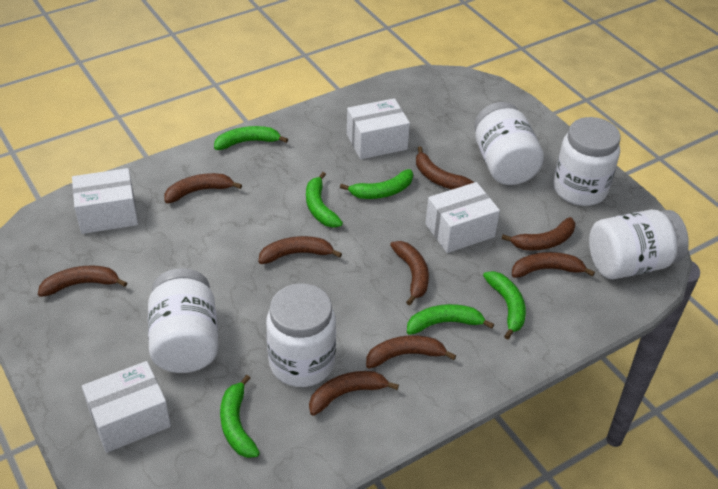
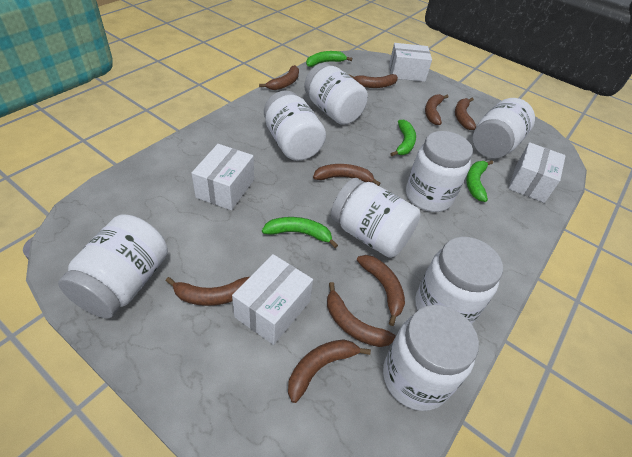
green banana: [214,126,288,150] [220,375,260,458] [306,172,343,228] [340,169,413,199] [407,304,494,335] [483,271,526,339] = 6 -> [262,217,338,248] [306,51,352,67] [390,120,416,156] [466,160,493,202] = 4
white jar: [148,268,219,373] [266,283,336,387] [474,102,544,185] [553,117,621,206] [589,209,689,279] = 5 -> [58,215,168,318] [264,90,326,161] [304,63,368,125] [331,178,421,258] [383,305,479,411] [406,131,473,212] [415,237,503,324] [473,98,535,158] = 8

